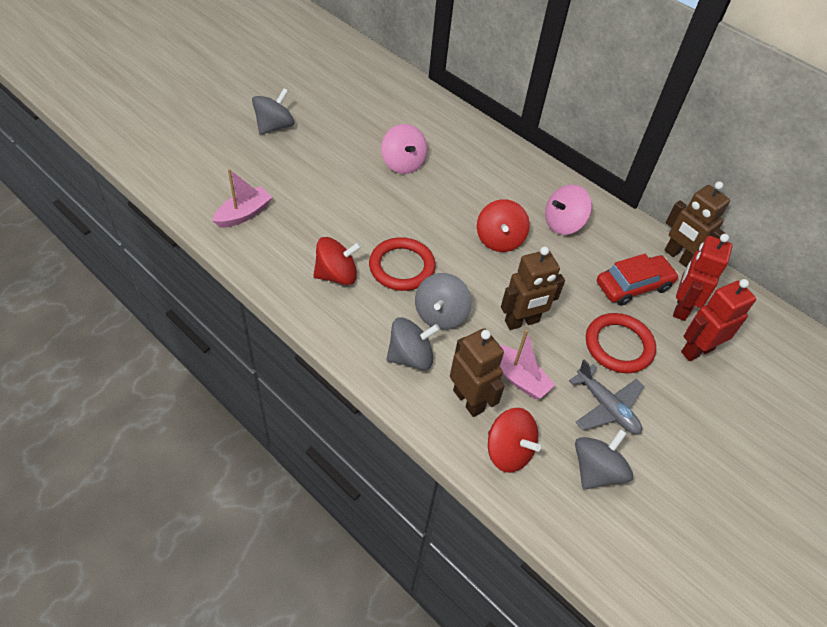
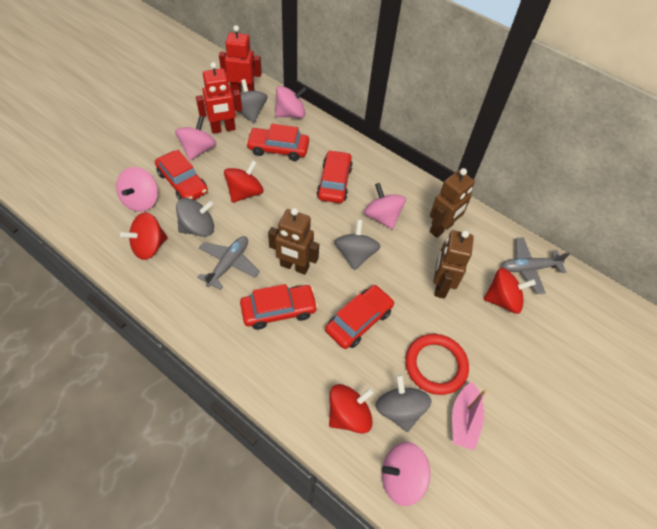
grey plane: [569,360,644,434] = 1 -> [197,236,260,290] [501,237,570,294] = 2
pink boat: [212,169,272,228] [500,330,555,399] = 2 -> [452,382,487,450] = 1
pink spinning top: [381,124,427,174] [545,185,592,235] = 2 -> [116,167,158,212] [175,116,216,160] [275,86,307,118] [364,183,406,229] [382,442,430,506] = 5
red car: [597,254,679,306] = 1 -> [155,150,208,200] [240,284,318,330] [246,124,309,161] [317,150,353,203] [325,285,394,349] = 5
red ring: [369,237,436,291] [586,313,656,373] = 2 -> [405,334,469,395] = 1
red spinning top: [314,237,361,285] [477,199,530,252] [488,408,541,473] = 3 -> [120,212,168,260] [224,160,263,203] [329,384,374,434] [484,268,536,314] = 4

